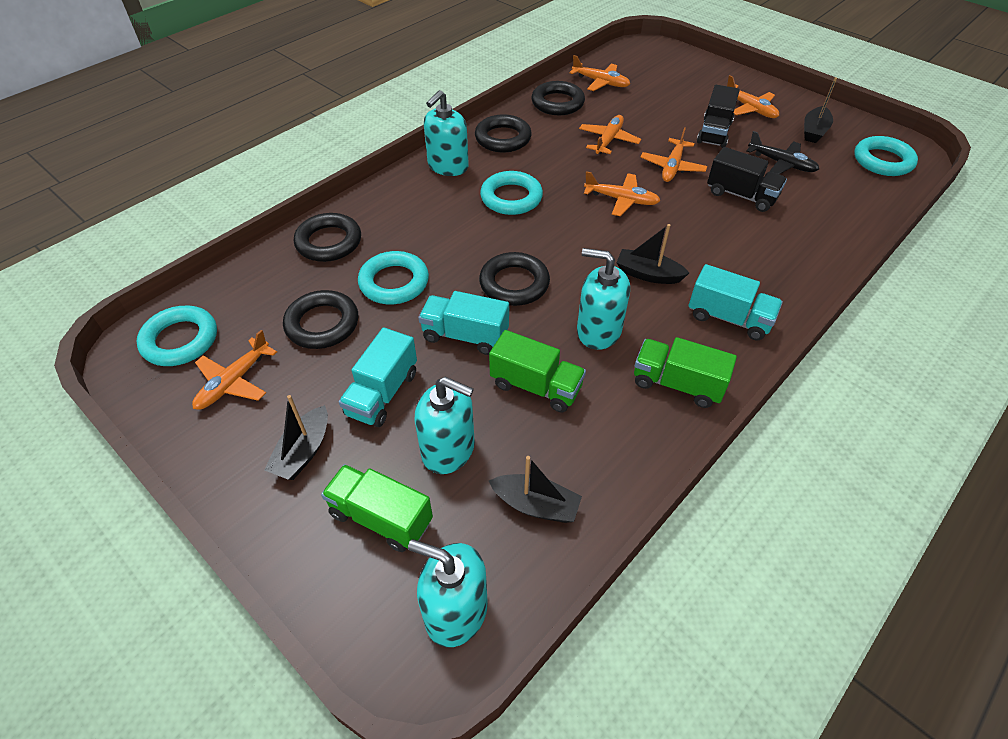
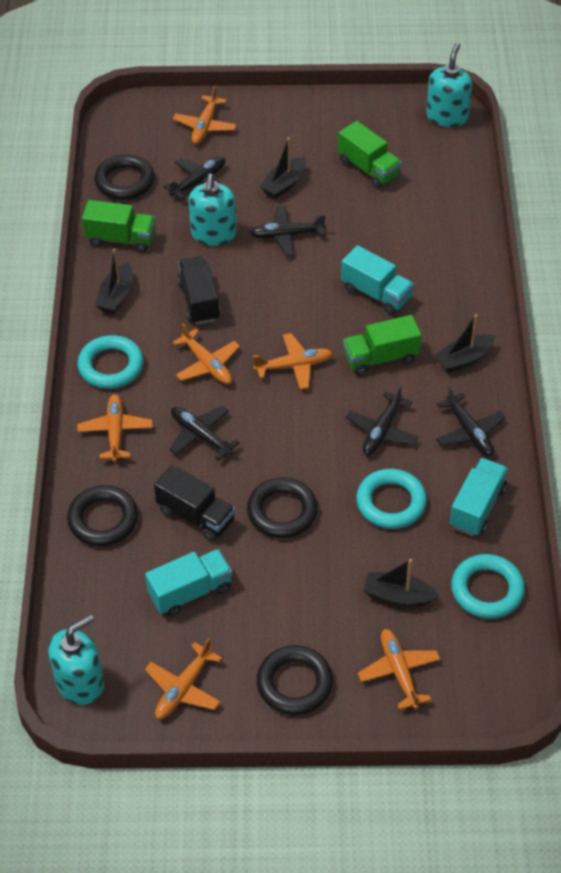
black plane: [746,131,819,174] = 1 -> [164,157,226,200] [169,406,240,461] [250,206,326,256] [346,385,418,455] [436,386,506,456] = 5
black ring: [283,290,358,349] [294,213,361,262] [475,114,532,152] [479,252,550,306] [531,81,585,115] = 5 -> [67,485,138,546] [95,154,154,200] [247,478,318,538] [257,645,333,715] = 4
turquoise ring: [136,306,217,366] [358,251,429,304] [480,171,543,215] [854,136,918,176] = 4 -> [78,335,144,389] [356,469,427,529] [451,554,525,619] = 3
turquoise soap dispenser: [408,539,488,647] [415,377,475,474] [424,90,469,176] [577,248,630,350] = 4 -> [48,615,104,705] [189,174,237,246] [426,43,472,127] = 3

